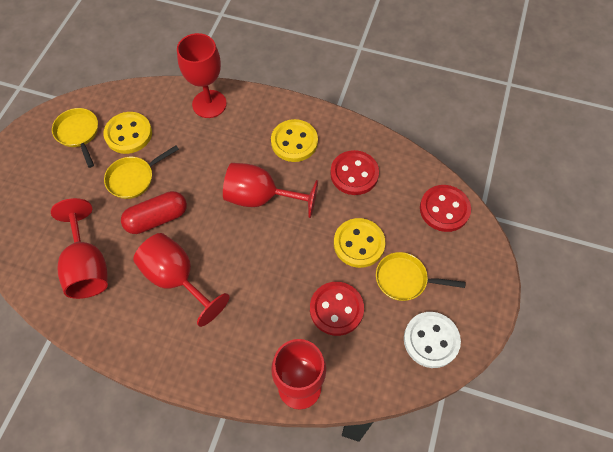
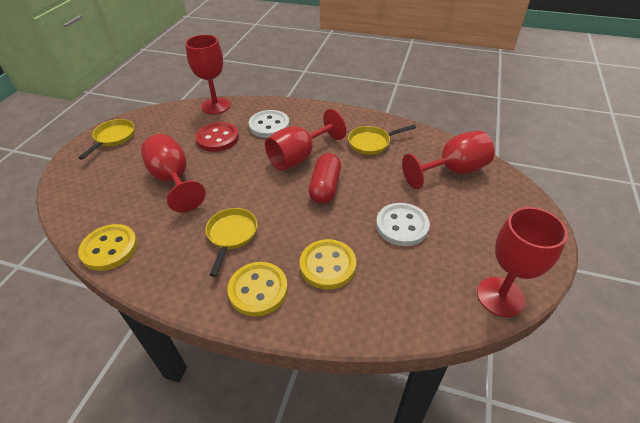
red button: [310,282,364,336] [330,150,379,195] [420,185,471,232] = 3 -> [196,122,239,152] = 1
white button: [404,312,461,368] = 1 -> [249,110,290,138] [376,203,430,246] = 2

